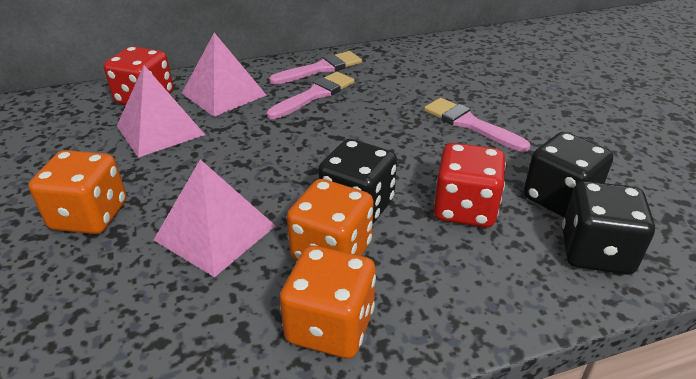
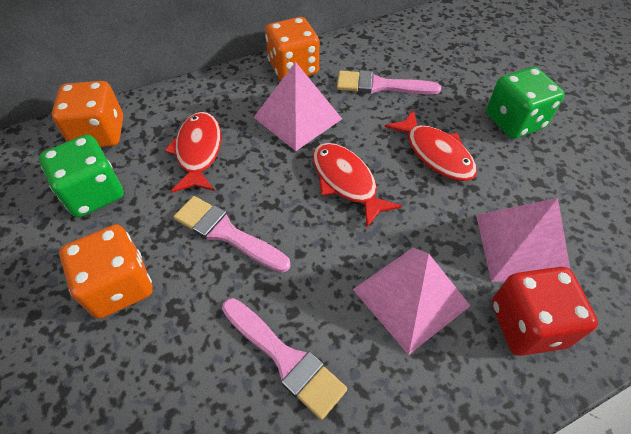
black dice: [318,139,397,224] [524,132,613,217] [562,181,655,275] = 3 -> none = 0
green dice: none = 0 -> [39,134,124,217] [486,67,565,139] = 2
red dice: [104,46,174,105] [433,143,506,228] = 2 -> [492,267,598,356] = 1
red fish: none = 0 -> [164,112,221,193] [313,143,402,227] [385,109,477,181] = 3

